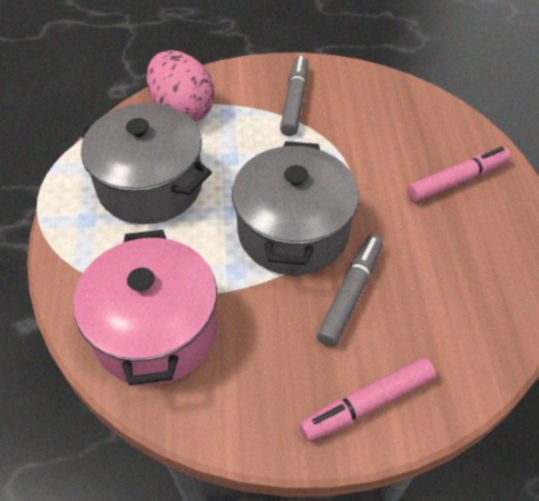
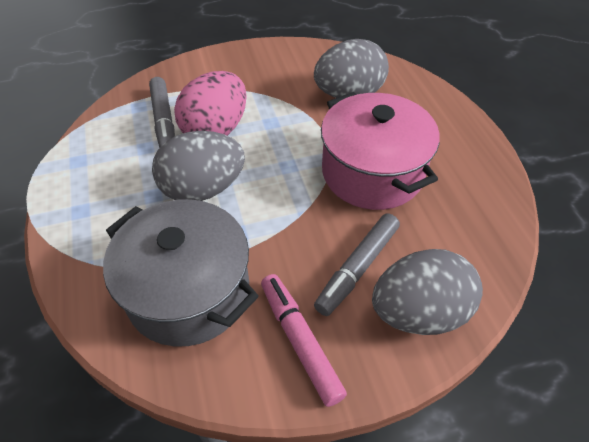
grey egg: none = 0 -> [152,131,245,201] [314,39,389,98] [372,249,483,335] = 3
grey pot: [78,103,212,224] [232,141,359,275] = 2 -> [103,199,258,346] = 1
pink marker: [300,357,436,441] [407,147,511,202] = 2 -> [261,274,347,407] = 1

